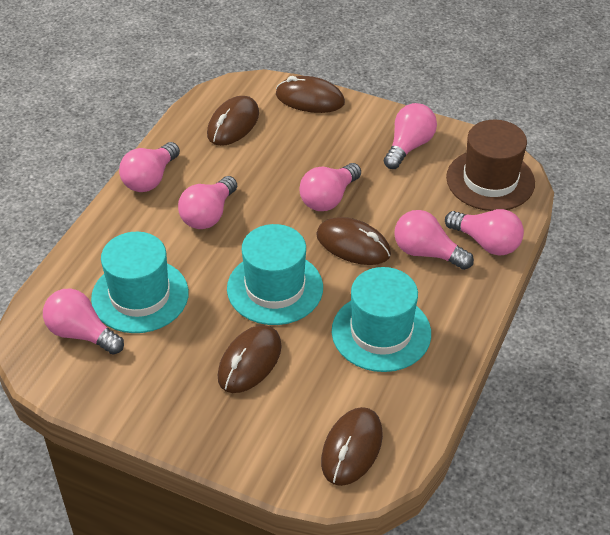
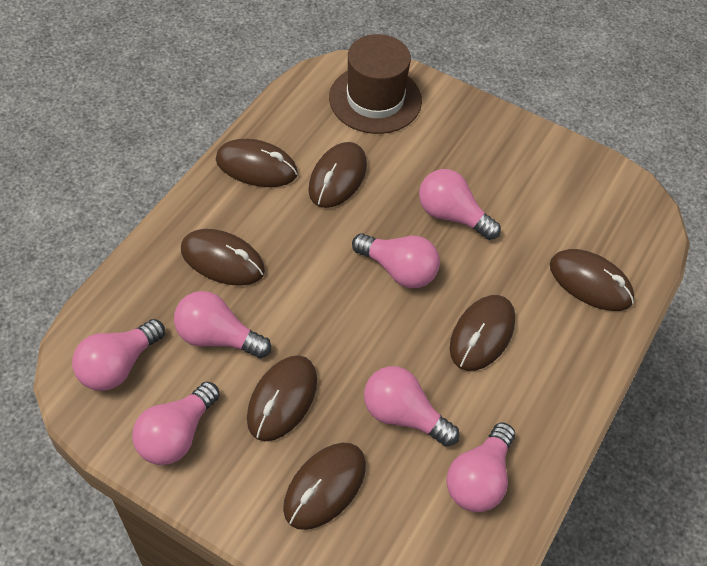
brown mouse: [207,96,259,146] [218,325,282,393] [276,76,345,113] [316,217,391,265] [321,407,383,486] = 5 -> [181,229,265,286] [216,139,298,187] [247,355,317,441] [283,443,366,530] [308,142,367,208] [450,295,515,371] [550,249,634,311] = 7
turquoise hat: [91,232,189,333] [227,224,323,325] [332,267,431,372] = 3 -> none = 0

